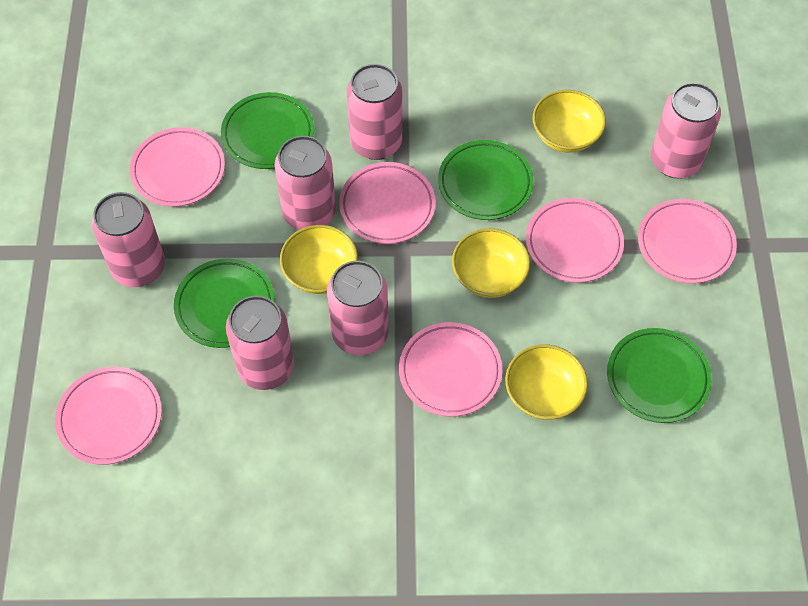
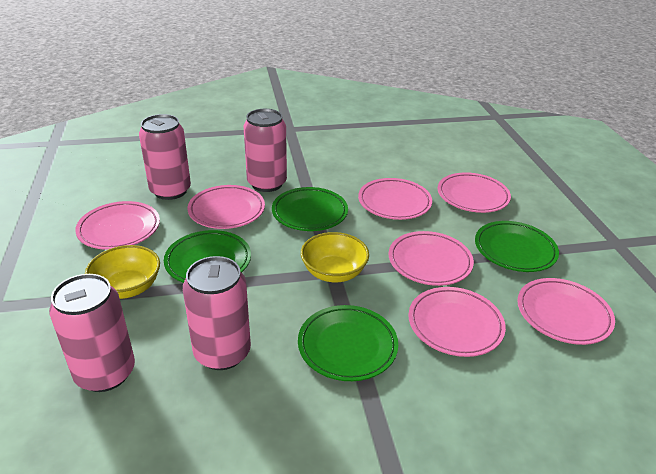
pink can: [92,192,165,287] [226,296,294,390] [275,136,336,230] [327,261,389,355] [347,64,402,160] [651,82,721,178] = 6 -> [49,274,135,392] [139,114,191,200] [183,256,251,370] [243,109,287,192] = 4
pink plate: [55,367,162,465] [130,127,225,207] [339,162,436,244] [399,322,502,417] [526,198,624,283] [638,199,737,284] = 6 -> [75,201,160,250] [188,185,265,229] [358,178,432,220] [389,231,474,286] [408,287,506,357] [438,172,511,213] [517,278,615,345] = 7
yellow bowl: [280,225,358,294] [452,228,530,298] [505,344,588,420] [533,90,606,153] = 4 -> [85,245,160,299] [301,232,369,282] = 2

